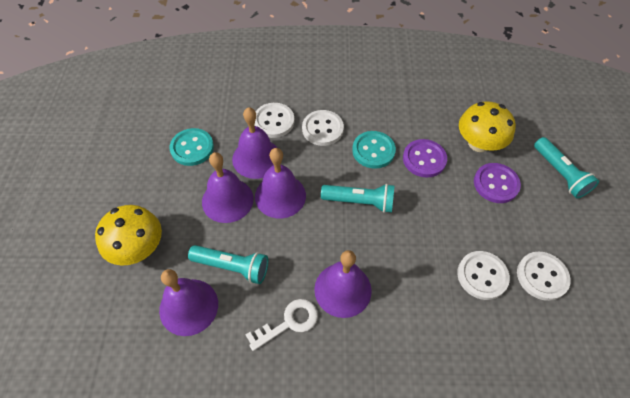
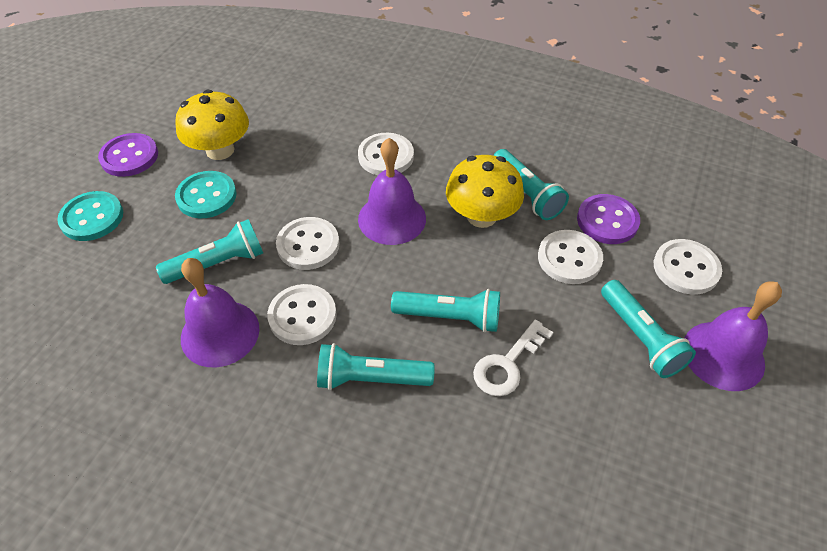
purple bell: [159,269,218,336] [202,152,254,223] [232,107,277,179] [255,148,306,218] [314,250,372,318] = 5 -> [181,258,259,367] [358,138,426,245] [684,281,782,391] = 3
turquoise flashlight: [188,245,268,284] [321,184,395,213] [534,137,599,198] = 3 -> [156,219,263,284] [317,343,435,390] [391,289,500,332] [494,149,569,220] [601,280,696,378] = 5
white button: [255,103,294,138] [302,110,344,146] [457,251,510,300] [517,252,571,301] = 4 -> [267,284,337,345] [276,217,340,270] [358,133,414,175] [538,230,603,284] [654,239,722,295] = 5

